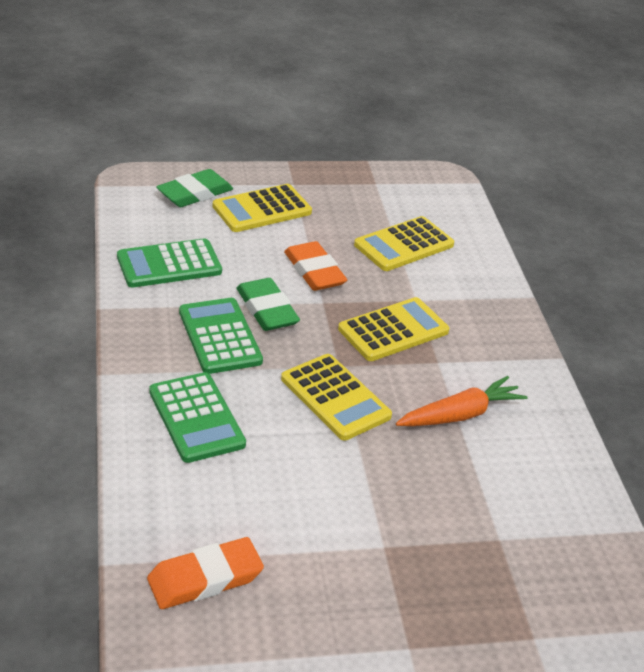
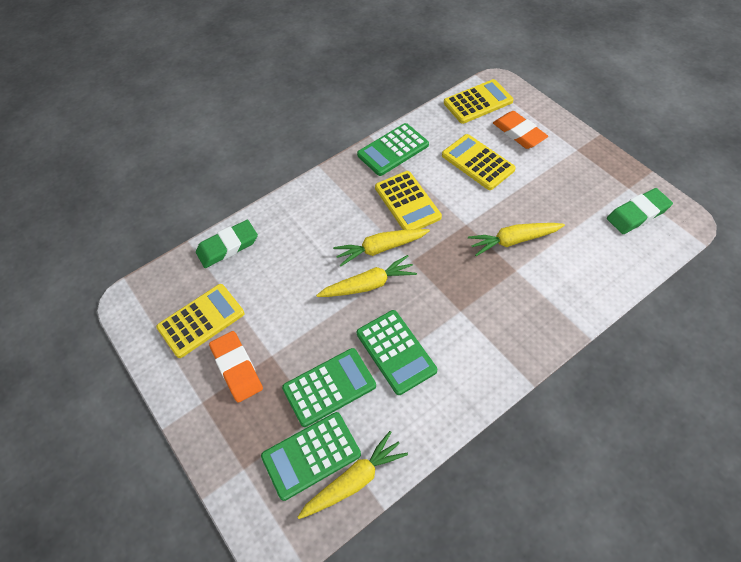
green calculator: [117,238,222,288] [149,372,246,463] [179,298,263,374] = 3 -> [261,412,361,501] [282,348,376,427] [356,310,437,395] [357,123,429,176] = 4
orange carrot: [396,376,528,426] = 1 -> none = 0
yellow carrot: none = 0 -> [298,431,408,519] [316,255,417,297] [333,229,430,267] [468,223,565,256] = 4

